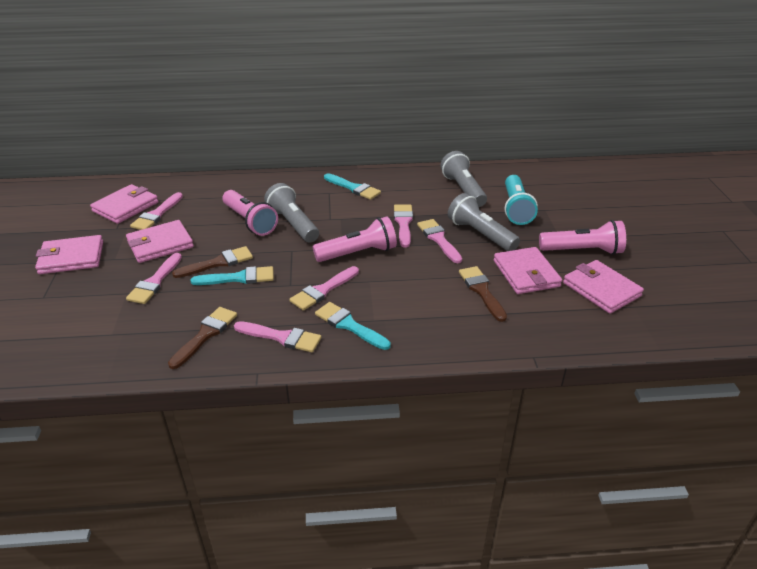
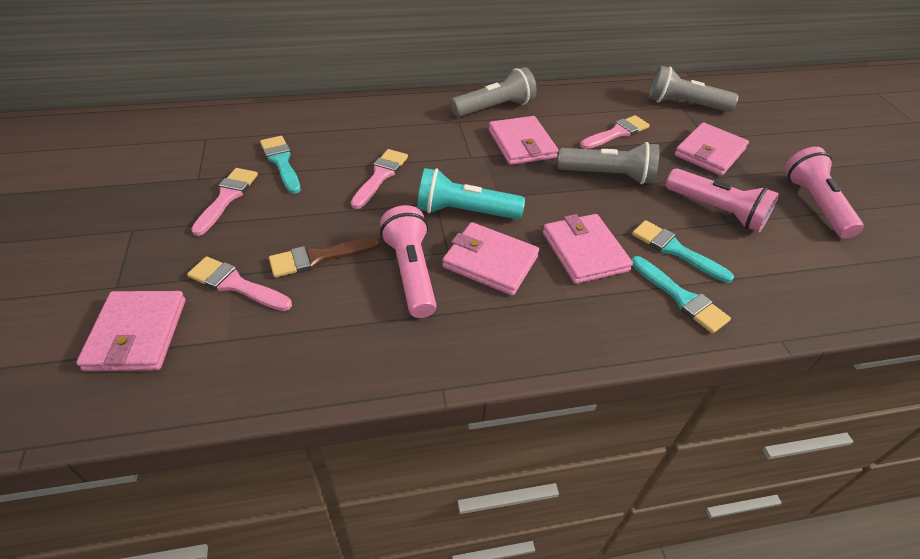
brown brush: [168,307,237,369] [172,246,253,278] [459,266,507,322] = 3 -> [269,237,379,278] = 1
pink brush: [126,253,182,304] [130,192,183,230] [234,321,321,352] [289,266,359,310] [394,205,413,248] [417,219,462,263] = 6 -> [187,257,292,311] [191,168,258,236] [351,149,408,209] [580,115,650,149] = 4

